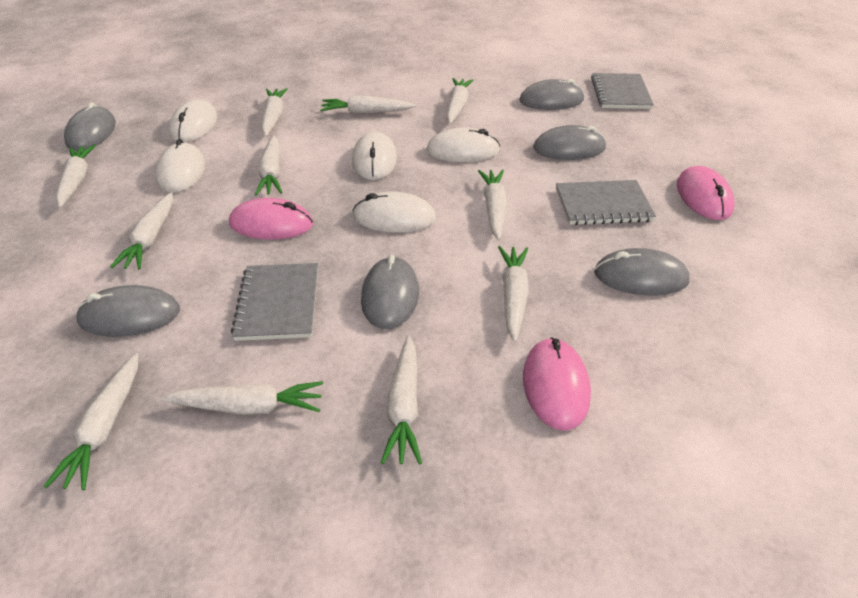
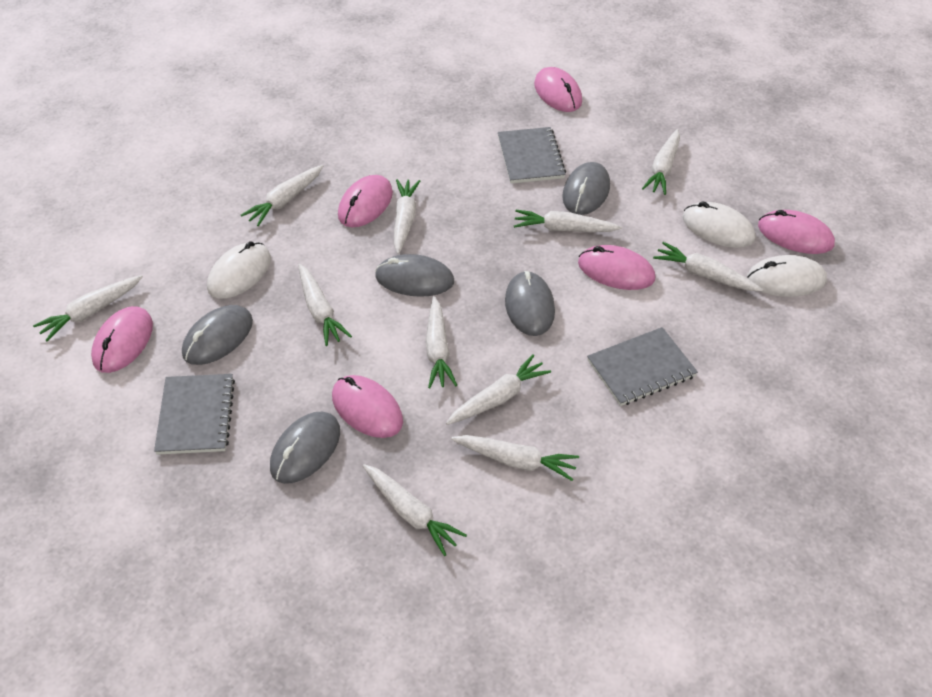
grey mouse: [64,102,116,151] [76,285,180,337] [361,255,419,329] [520,79,584,110] [534,125,606,160] [594,248,690,296] = 6 -> [182,305,253,365] [270,412,340,484] [375,254,454,297] [505,271,555,336] [562,162,610,215] = 5
pink mouse: [229,198,313,240] [523,337,591,431] [677,166,734,220] = 3 -> [91,306,153,373] [332,375,403,438] [338,175,393,227] [534,67,582,112] [578,245,655,290] [758,210,835,254] = 6
white mouse: [155,139,205,193] [169,99,217,142] [352,131,397,180] [352,191,436,233] [426,127,500,162] = 5 -> [207,241,271,299] [682,201,756,248] [747,255,827,297] = 3

